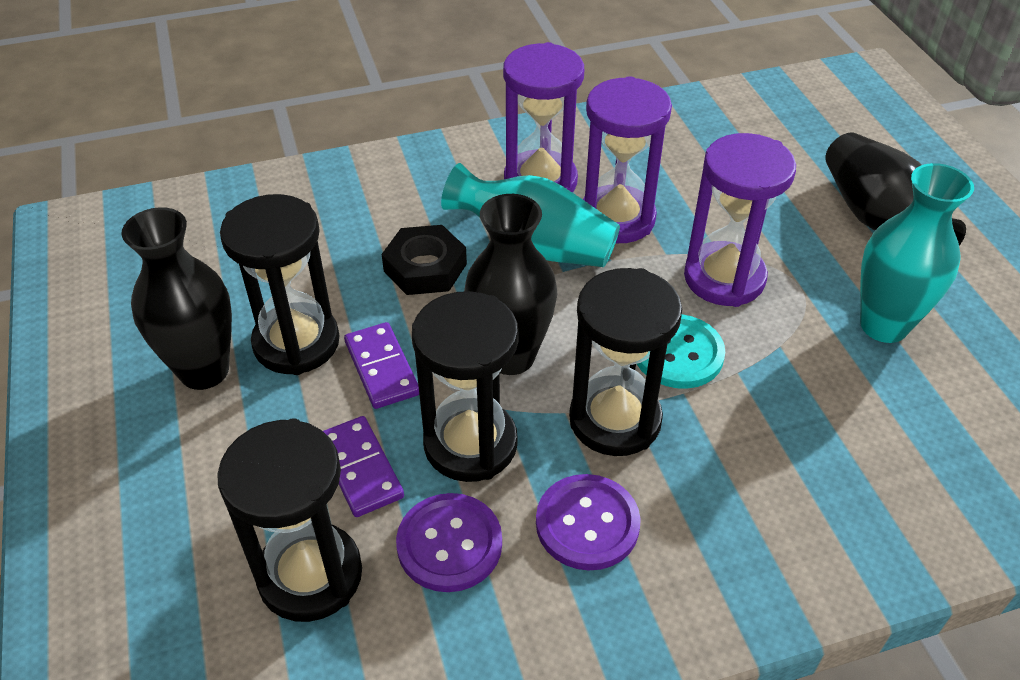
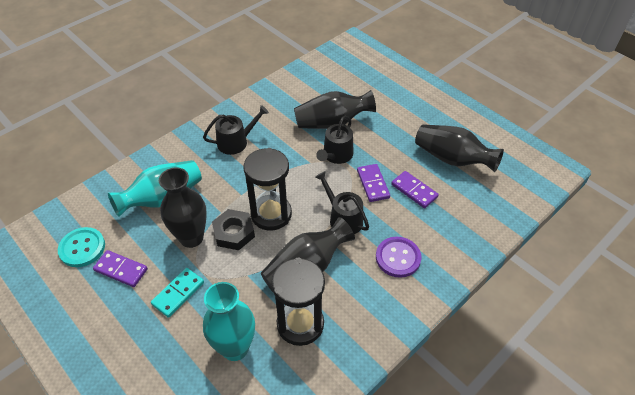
black hourglass: [217,418,362,622] [220,194,340,375] [412,291,519,482] [569,268,682,456] = 4 -> [244,148,292,231] [272,257,325,346] = 2
black vase: [121,207,232,390] [464,194,557,375] [825,133,966,246] = 3 -> [159,167,207,248] [261,217,355,293] [294,90,376,129] [415,124,504,172] = 4
black watering can: none = 0 -> [203,105,269,155] [315,171,369,234] [316,116,354,164] = 3
purple button: [396,493,502,592] [536,474,641,570] = 2 -> [376,237,421,278] = 1
purple domino: [323,416,404,517] [344,322,419,409] = 2 -> [93,250,148,287] [357,164,390,202] [391,171,439,208] = 3
purple hourglass: [503,42,584,192] [583,76,672,243] [684,133,796,307] = 3 -> none = 0
turquoise domino: none = 0 -> [151,268,204,318] = 1

